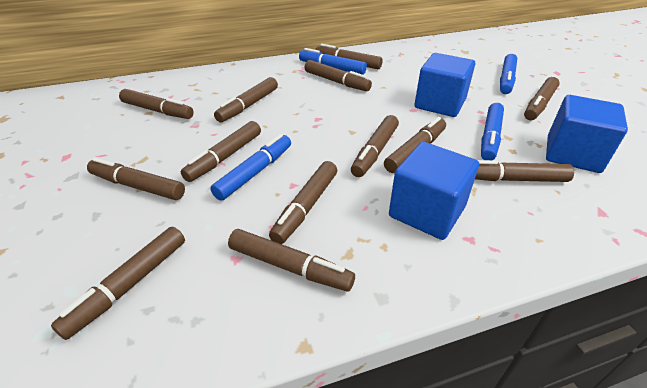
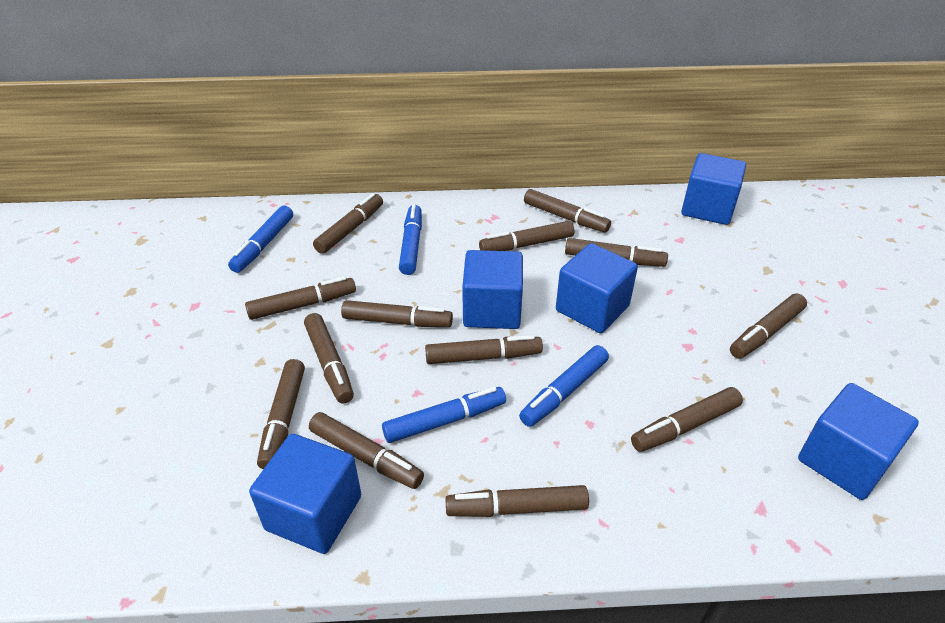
blue cube: [389,142,479,240] [414,53,475,117] [546,95,628,173] = 3 -> [249,434,361,554] [462,250,523,329] [556,243,638,333] [681,153,746,225] [798,383,919,500] = 5

